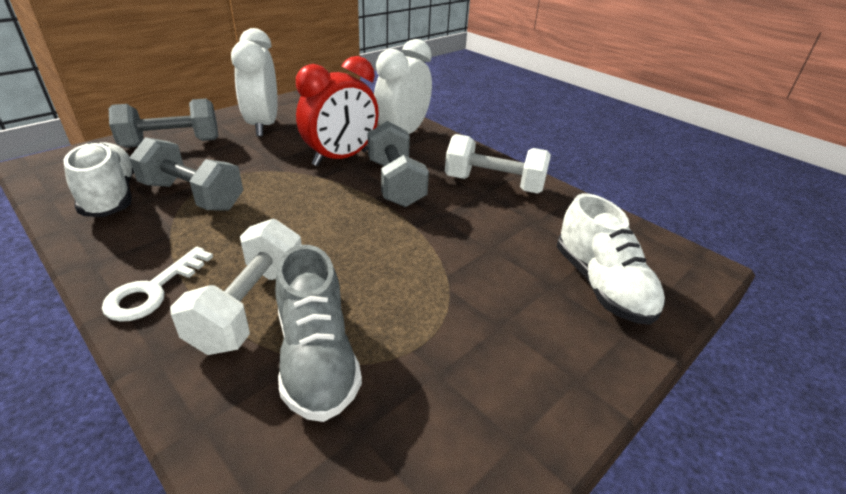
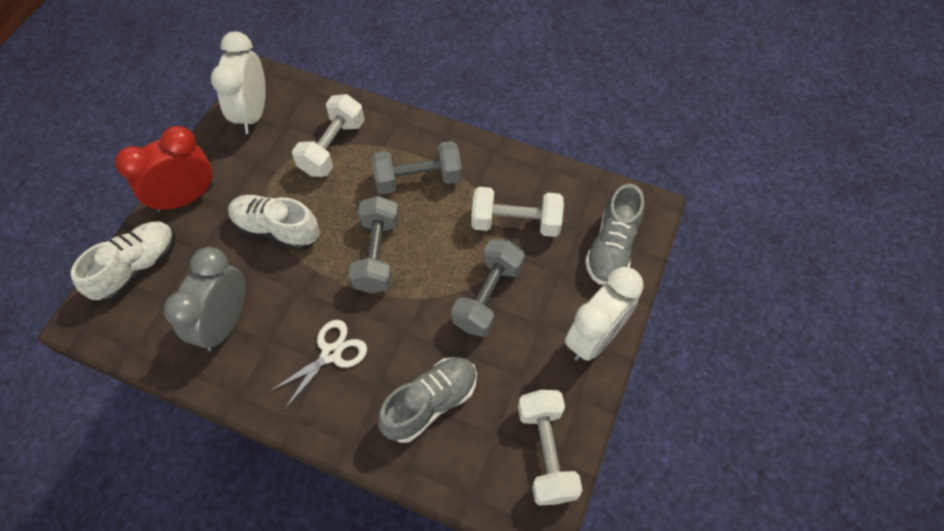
grey clock: none = 0 -> [164,247,246,351] = 1
grey shoe: [275,245,362,422] = 1 -> [378,357,477,443] [585,184,644,285] = 2
white dumbbell: [170,219,302,355] [445,134,551,194] = 2 -> [292,94,365,177] [471,187,564,237] [518,390,583,506] = 3
white key: [102,247,213,322] = 1 -> none = 0
white scissors: none = 0 -> [269,320,367,410] = 1

